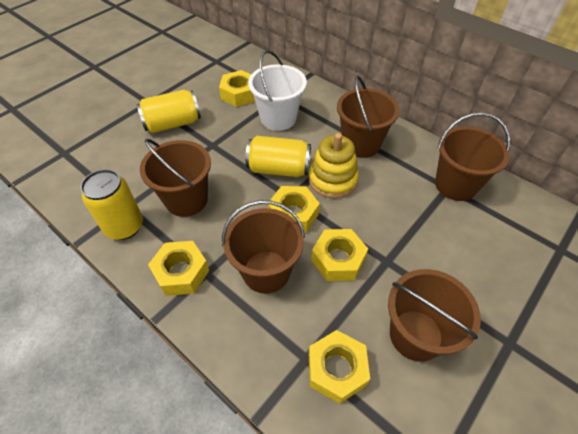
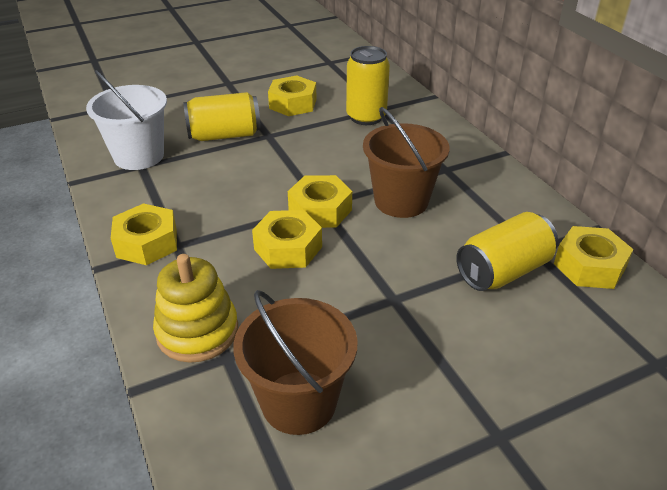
brown bucket: [140,139,211,217] [222,200,305,294] [337,76,399,158] [388,269,481,362] [435,112,510,201] = 5 -> [233,290,358,435] [363,107,450,218] = 2

